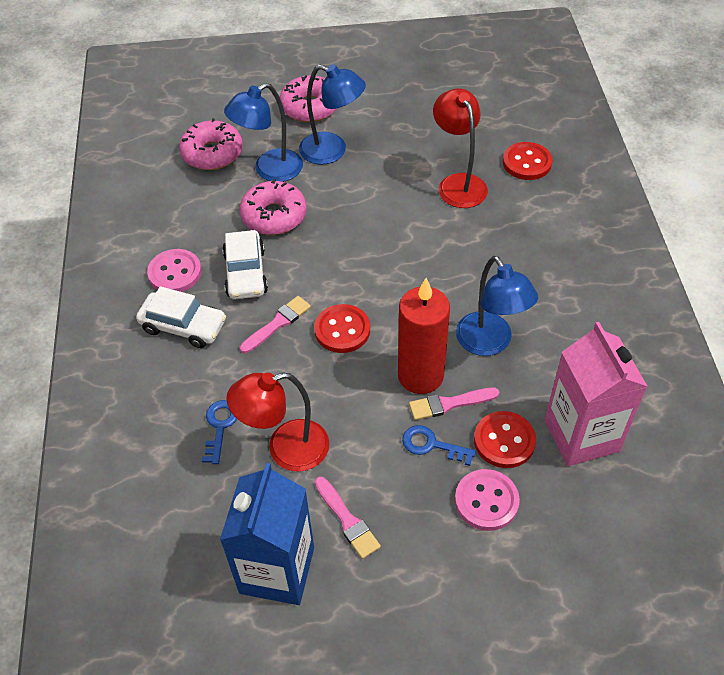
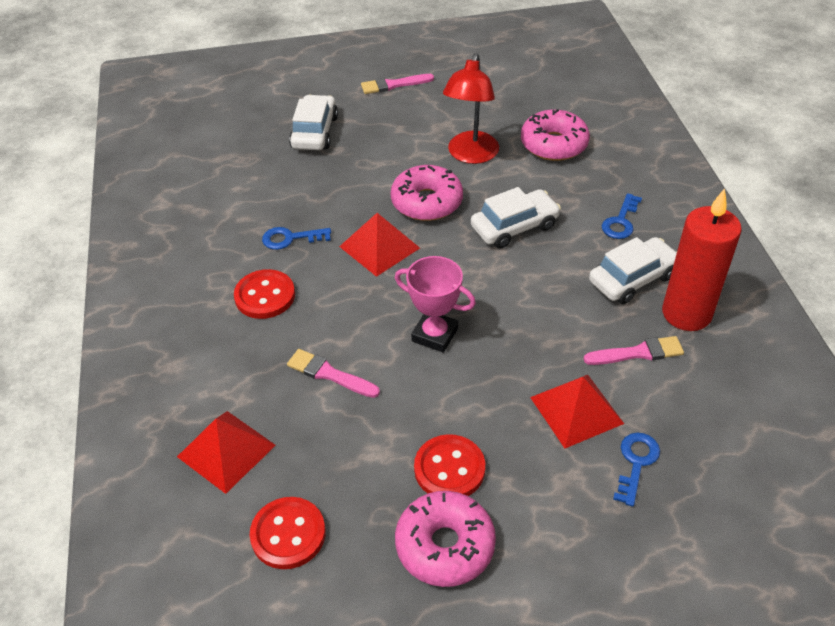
blue carton: [220,463,314,605] = 1 -> none = 0
blue key: [202,400,237,464] [402,425,476,466] = 2 -> [262,227,331,250] [602,193,642,239] [613,433,660,507] = 3
blue lamp: [224,83,303,182] [299,64,366,165] [456,256,538,356] = 3 -> none = 0
pink button: [147,249,202,292] [455,469,520,531] = 2 -> none = 0
pink carton: [545,322,648,466] = 1 -> none = 0
pink trophy: none = 0 -> [395,256,476,353] = 1
red lamp: [227,373,329,472] [433,88,488,208] = 2 -> [443,53,499,164] = 1
red pyramid: none = 0 -> [177,411,276,494] [339,213,420,277] [530,375,624,448] = 3
white car: [136,286,226,348] [222,230,268,300] = 2 -> [289,95,338,150] [471,187,561,249] [589,237,677,304] = 3

